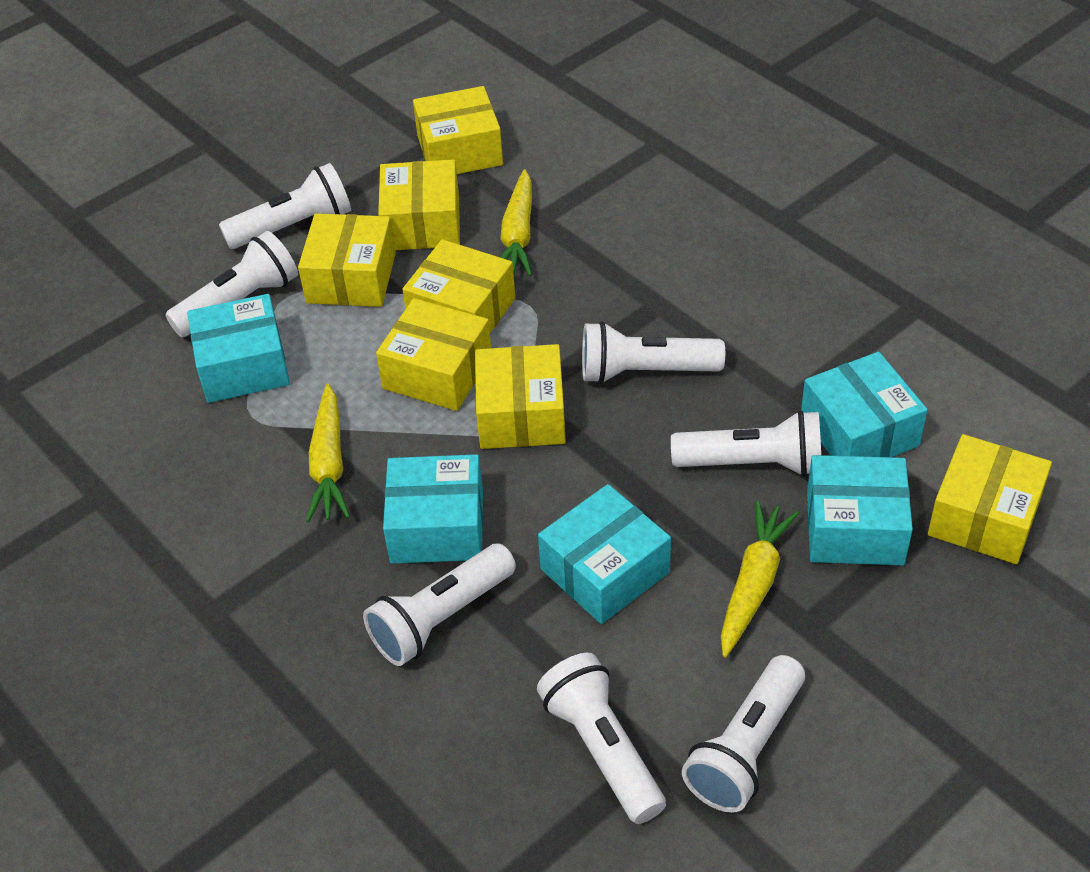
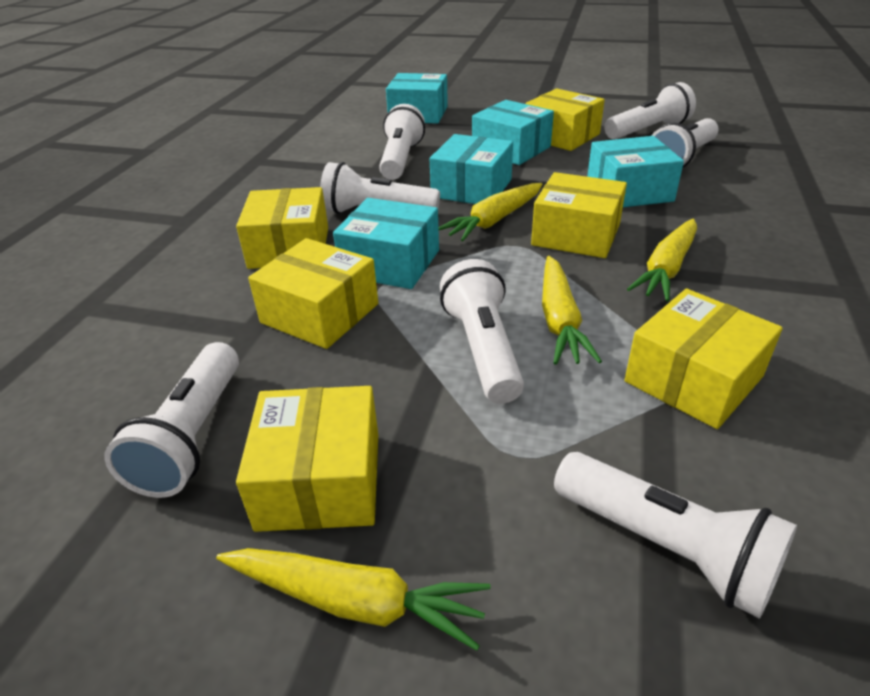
yellow box: [298,213,396,307] [376,298,491,411] [378,159,460,250] [403,239,515,333] [413,86,503,174] [475,344,566,449] [928,434,1052,564] = 7 -> [236,187,328,269] [236,386,378,532] [248,238,378,349] [526,88,605,151] [531,172,627,258] [625,288,783,429] = 6
yellow carrot: [306,384,350,522] [500,169,532,276] [721,501,799,658] = 3 -> [216,548,491,651] [438,183,543,241] [542,256,602,365] [627,219,697,302] = 4

